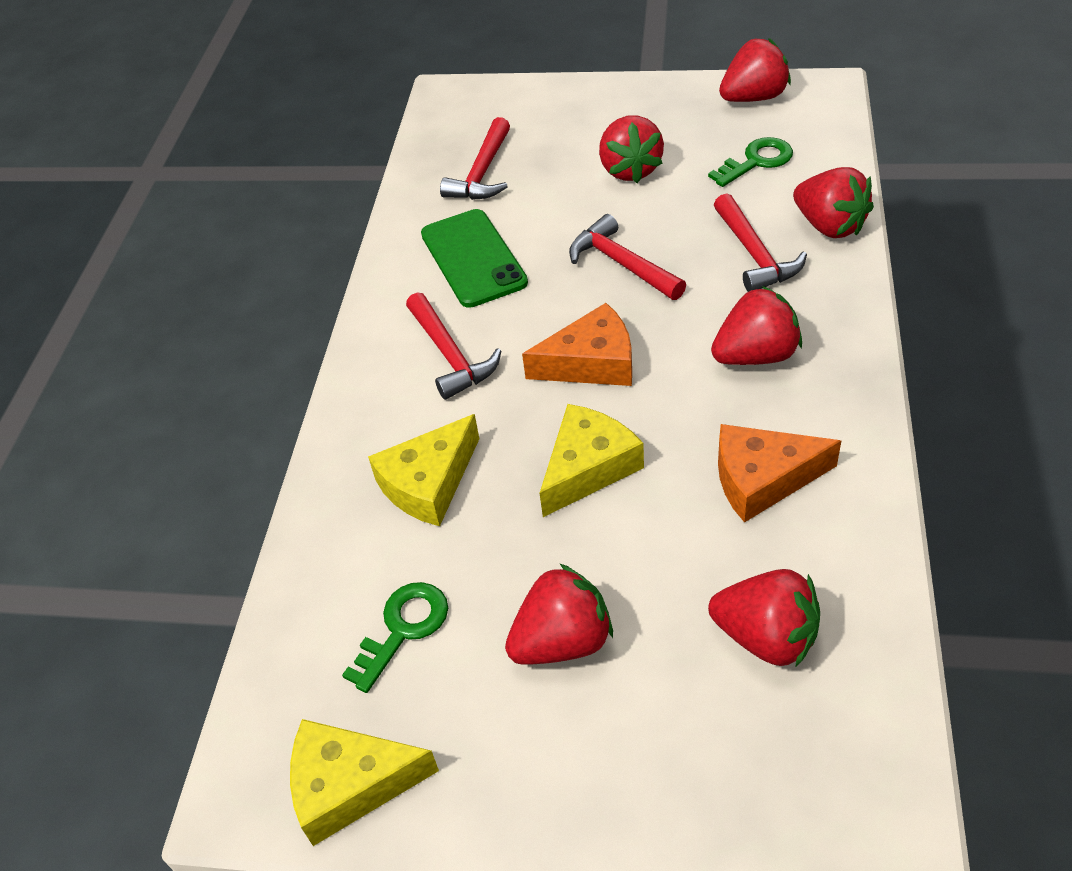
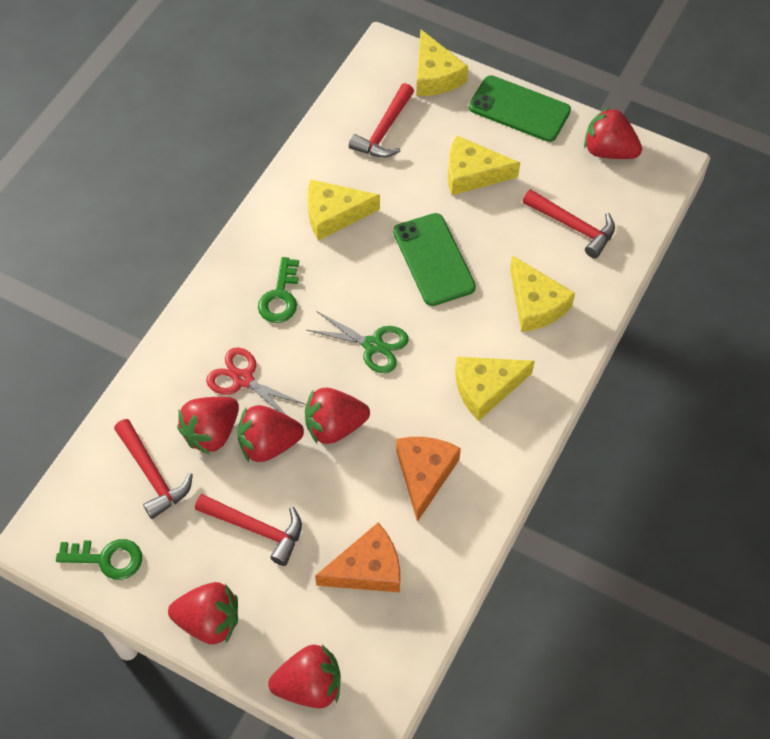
green phone: [421,209,528,308] = 1 -> [393,213,476,306] [469,75,571,142] = 2
green scissors: none = 0 -> [307,311,409,373] = 1
red scissors: none = 0 -> [206,347,306,415] = 1
yellow cheese: [290,719,439,846] [368,414,479,526] [540,404,644,517] = 3 -> [307,179,380,241] [416,29,468,96] [448,136,520,195] [455,357,535,421] [510,255,575,332] = 5

